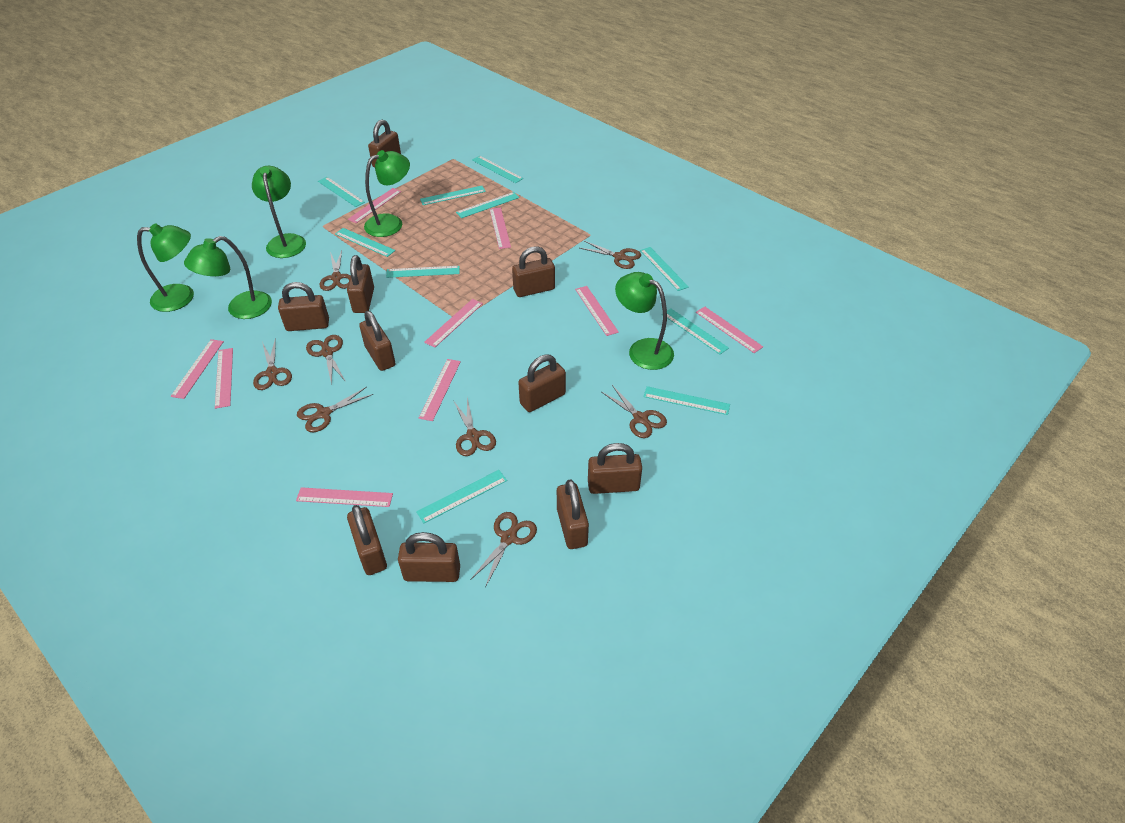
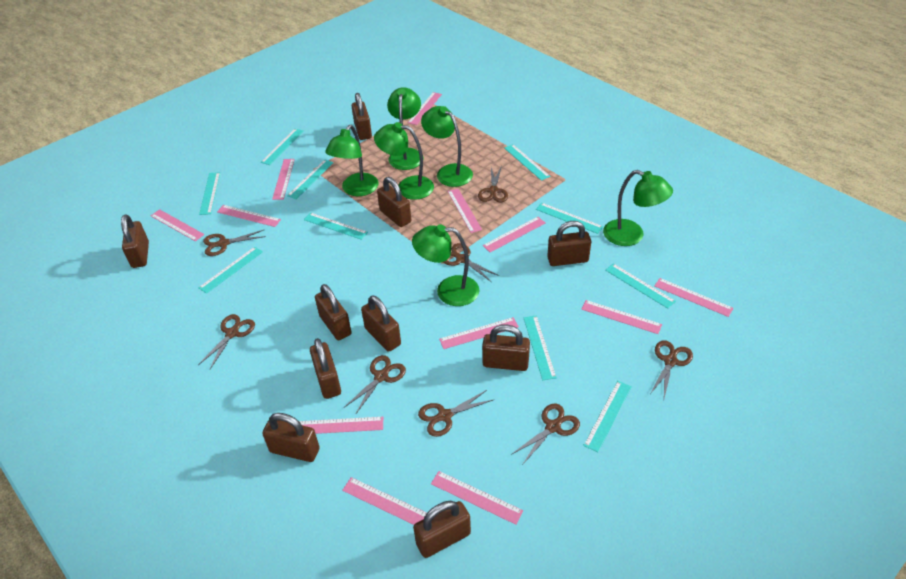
green lamp: [137,223,194,312] [184,236,272,319] [252,166,306,258] [364,150,410,237] [615,272,674,370] = 5 -> [325,125,379,196] [374,122,434,200] [387,87,424,170] [412,224,480,306] [421,106,473,187] [603,170,673,246] = 6
pink ruler: [171,339,224,399] [215,348,233,409] [296,487,393,507] [348,188,401,223] [419,359,461,421] [424,299,483,348] [489,208,511,249] [575,286,619,336] [696,307,763,353] = 9 -> [151,209,204,241] [217,205,281,227] [272,159,295,200] [299,417,383,434] [342,477,427,525] [408,92,442,125] [431,471,523,525] [439,317,519,349] [448,189,482,233] [483,217,545,252] [581,300,662,334] [654,278,733,317] = 12

